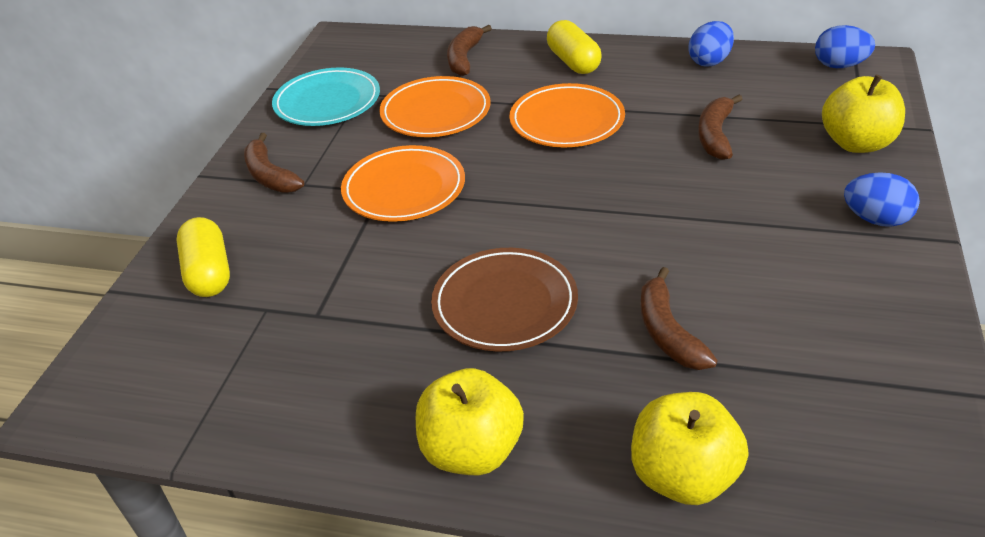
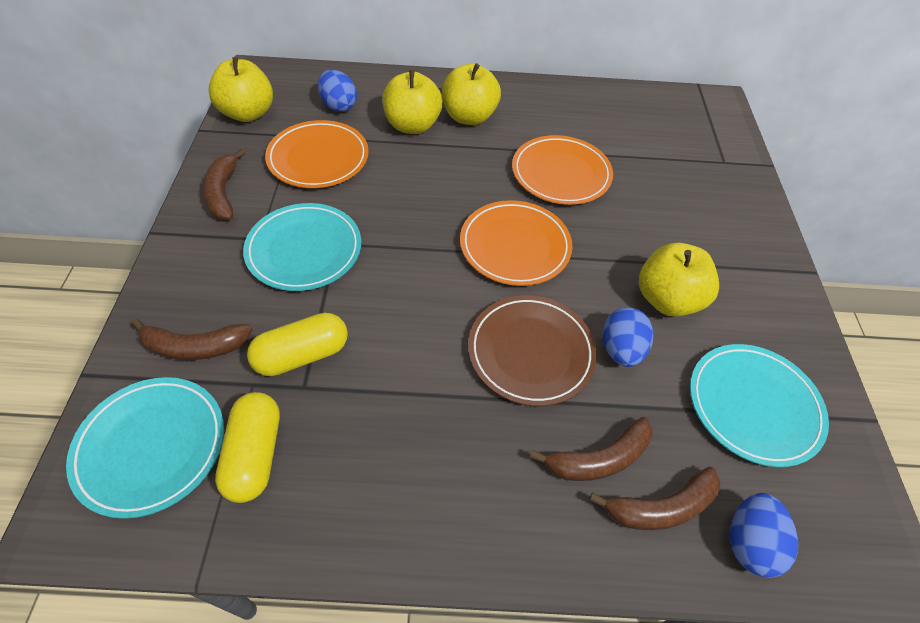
turquoise plate: [272,68,380,126] = 1 -> [66,377,224,519] [243,203,361,291] [690,344,829,467] = 3
yellow apple: [416,368,524,475] [631,392,749,505] [822,75,905,153] = 3 -> [209,57,273,122] [382,70,443,134] [442,63,501,125] [639,243,719,317] = 4

